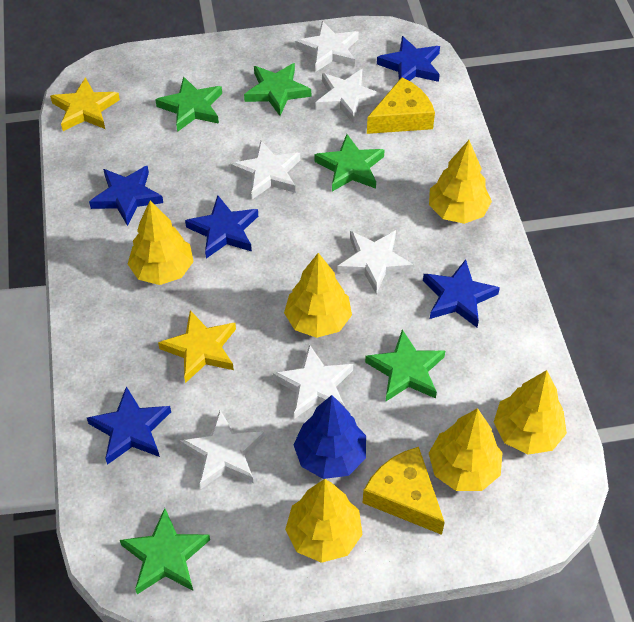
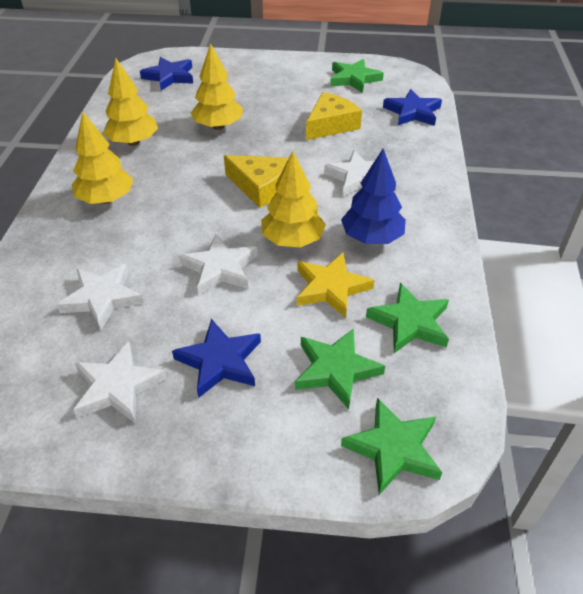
blue star: [87,386,171,465] [89,165,163,226] [185,195,258,258] [377,36,440,82] [423,259,500,327] = 5 -> [140,57,193,91] [172,319,261,398] [383,89,442,126] = 3
green star: [120,508,210,594] [155,76,222,132] [244,63,311,116] [314,134,385,192] [365,330,445,401] = 5 -> [295,328,385,409] [330,59,384,93] [341,398,442,495] [366,283,449,353] = 4
white star: [180,410,265,489] [231,141,300,199] [273,344,353,419] [295,21,359,72] [316,69,382,123] [337,230,413,294] = 6 -> [56,263,144,330] [73,341,167,423] [179,234,257,295] [324,150,390,197] = 4
yellow star: [50,77,120,131] [158,310,236,383] = 2 -> [297,253,375,318] = 1
yellow tree: [128,201,194,285] [284,253,352,338] [285,479,363,563] [429,140,492,224] [429,408,502,491] [494,370,567,455] = 6 -> [72,112,133,204] [103,58,158,146] [191,43,243,130] [261,151,326,247] = 4

